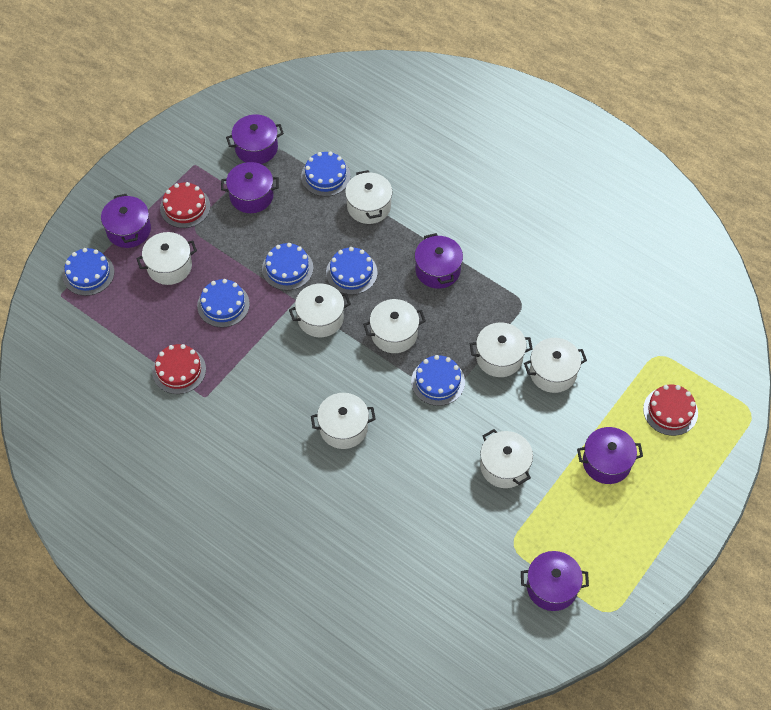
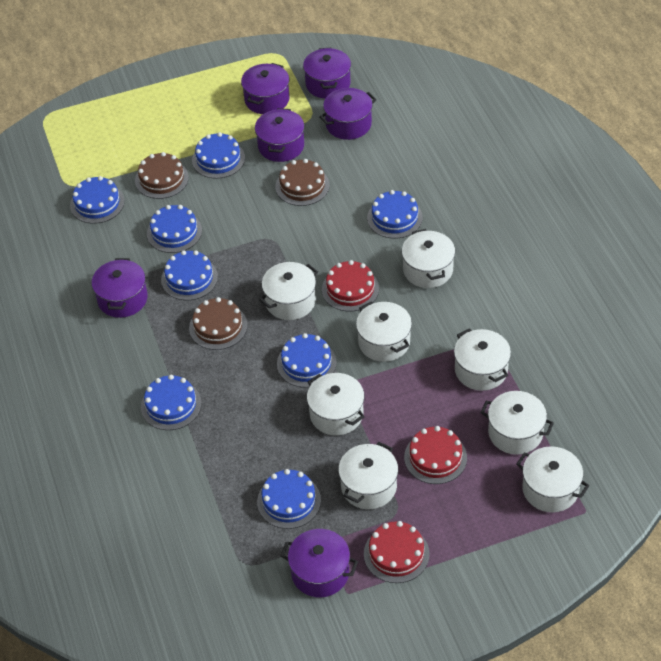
blue cake: [62,248,114,296] [197,279,250,328] [262,243,313,290] [301,152,351,197] [326,247,377,295] [411,355,465,406] = 6 -> [70,176,125,224] [141,375,202,430] [147,205,202,253] [161,250,218,300] [192,132,245,179] [257,469,321,529] [277,333,337,388] [367,190,423,239] = 8
brown cake: none = 0 -> [135,152,189,199] [189,297,247,350] [276,159,330,206] = 3

